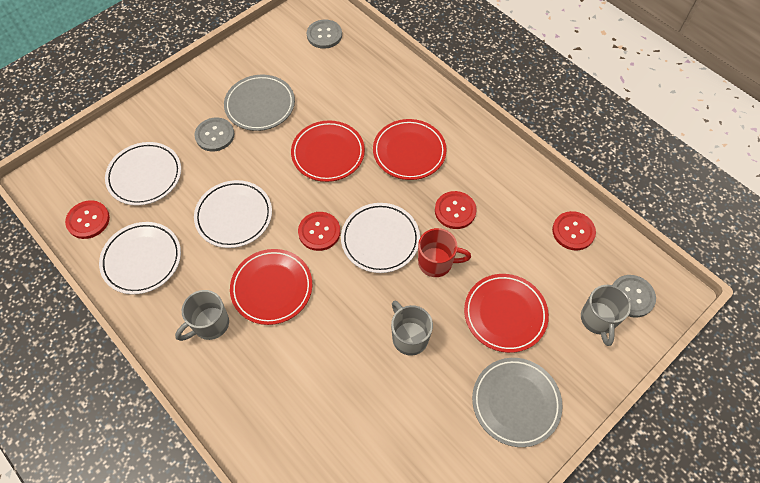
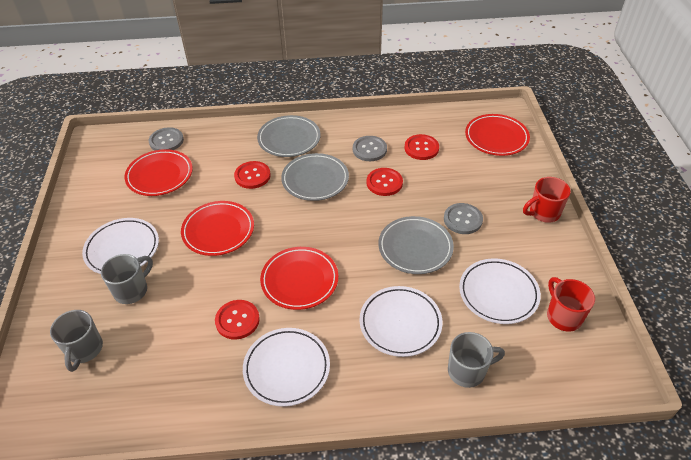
grey plate: [224,75,295,131] [472,358,563,447] = 2 -> [257,115,321,157] [281,153,349,201] [378,216,454,274] = 3
red mug: [418,228,471,277] = 1 -> [523,177,571,223] [547,277,595,332] = 2

